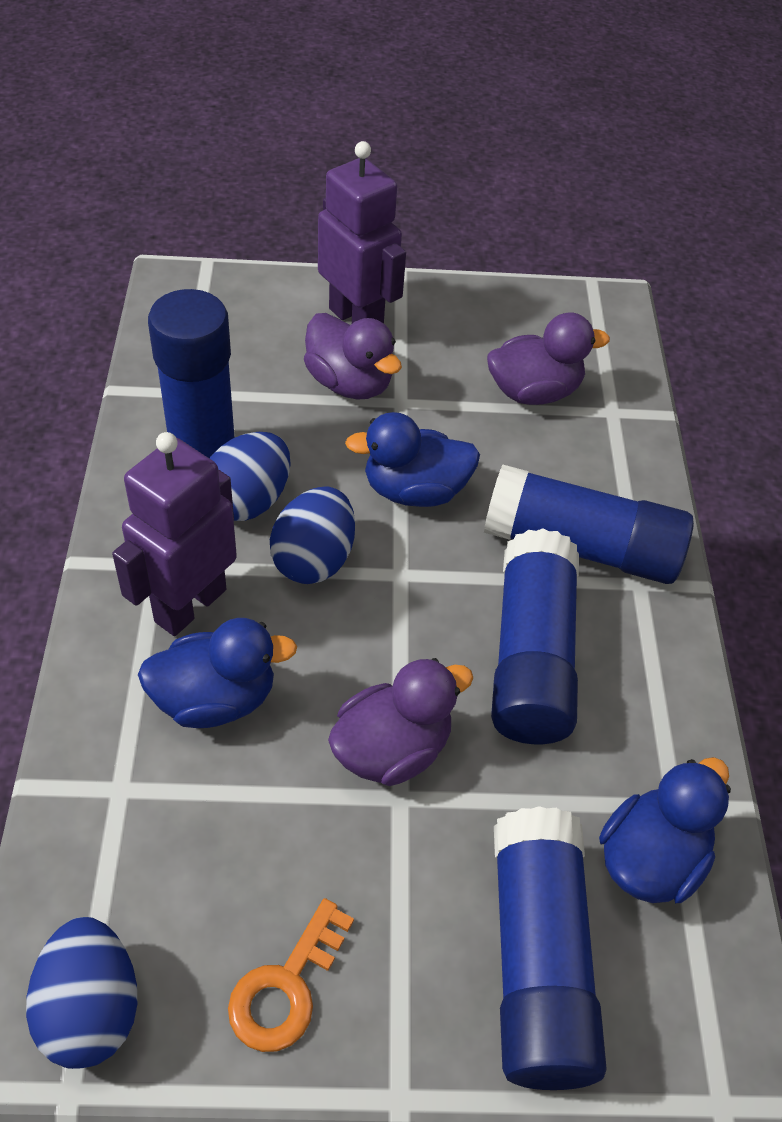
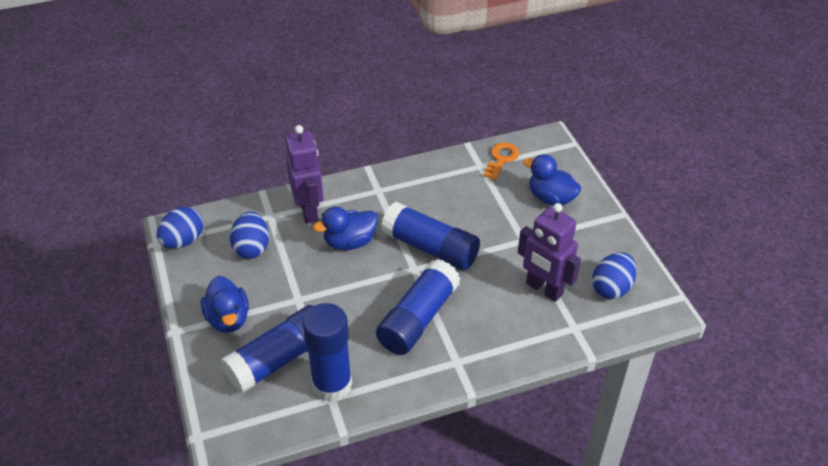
purple duck: [304,313,402,400] [328,658,473,786] [487,312,610,405] = 3 -> none = 0

